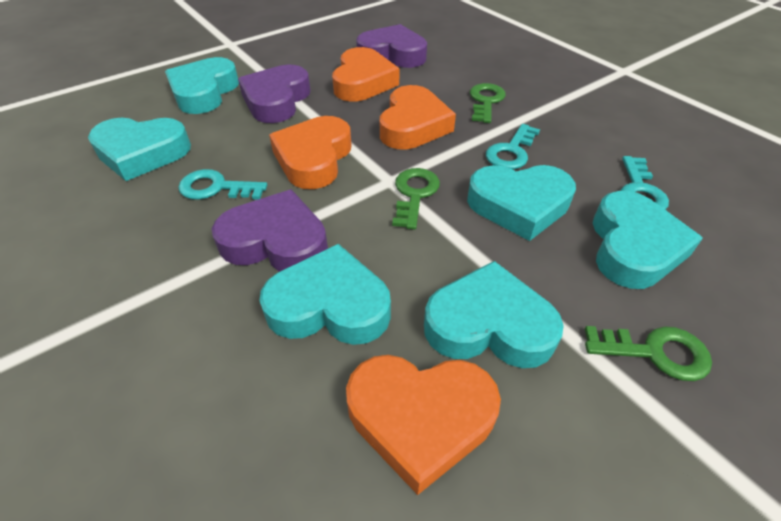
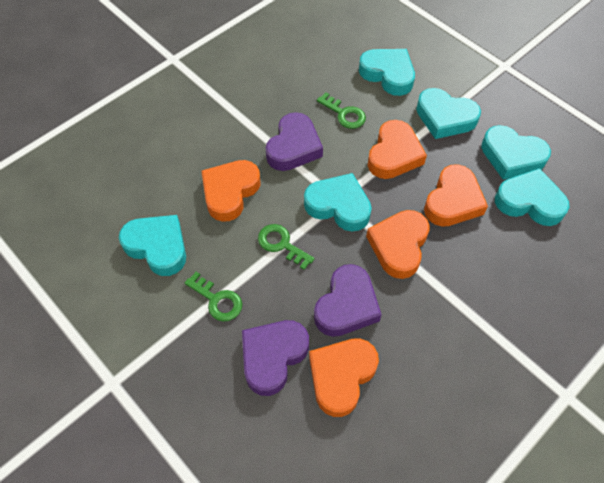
orange heart: [269,116,352,189] [332,47,400,102] [346,355,501,495] [380,85,456,150] = 4 -> [201,160,261,222] [309,338,379,417] [366,210,429,279] [368,120,427,179] [424,164,488,227] = 5
turquoise key: [178,169,267,200] [486,124,540,169] [621,156,669,210] = 3 -> none = 0

